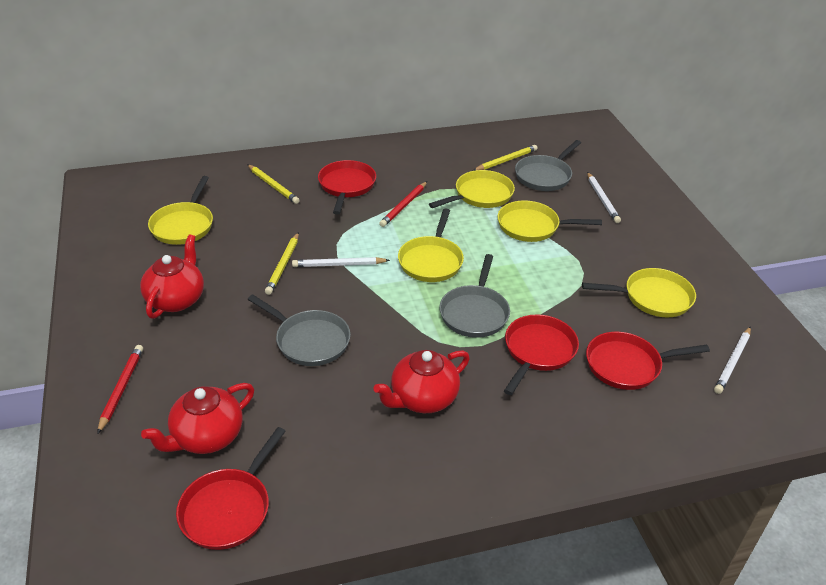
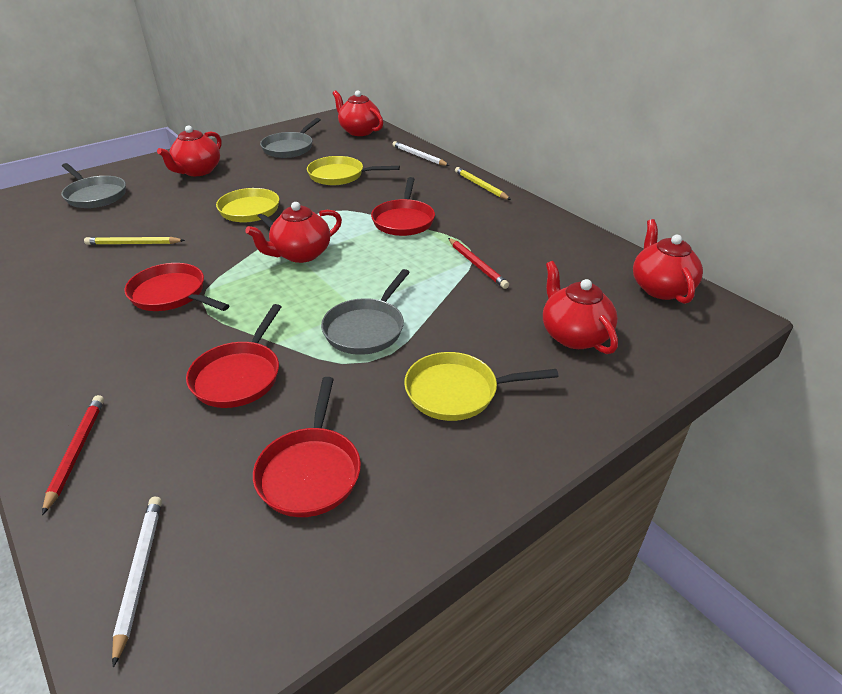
red teapot: [140,234,204,319] [141,383,254,454] [374,350,470,413] = 3 -> [157,125,222,176] [245,202,342,263] [333,90,383,136] [543,261,618,354] [633,219,703,304] = 5
white pencil: [292,257,390,267] [587,172,621,223] [714,327,751,394] = 3 -> [112,497,162,668] [392,141,450,166] = 2
yellow pan: [148,176,213,245] [398,208,464,282] [429,170,515,208] [497,200,602,242] [582,268,696,317] = 5 -> [216,188,279,228] [307,156,400,185] [404,352,559,421] = 3
yellow pencil: [247,164,300,204] [265,232,299,295] [473,145,538,171] = 3 -> [84,237,185,245] [455,167,511,200] = 2

